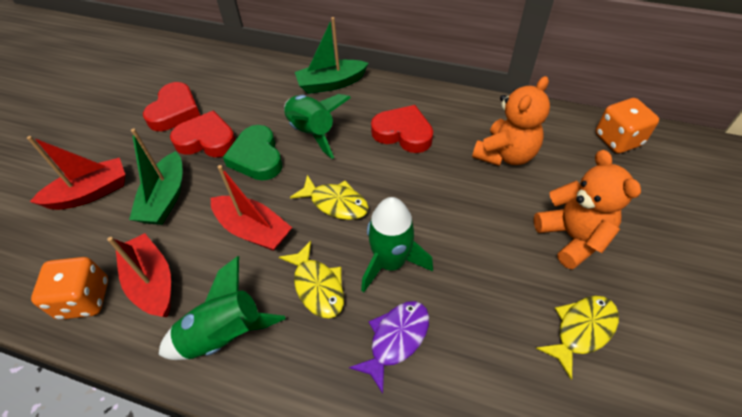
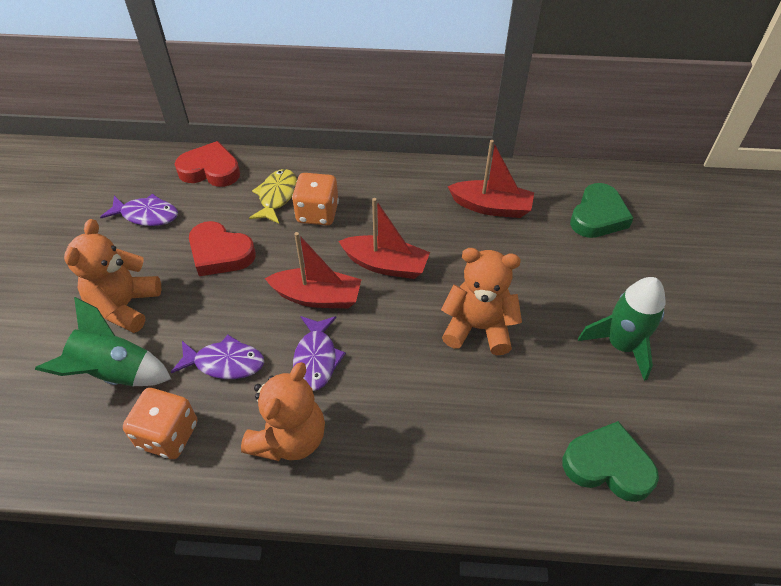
green boat: [129,129,183,225] [295,17,369,94] = 2 -> none = 0
green heart: [223,125,282,181] = 1 -> [562,421,659,502] [570,183,634,238] = 2
green rocket: [158,256,285,360] [284,94,351,159] [361,197,433,292] = 3 -> [35,297,171,386] [578,277,666,381] = 2
orange teddy bear: [472,76,550,166] [534,150,641,269] = 2 -> [64,219,161,333] [241,362,325,461] [441,248,522,355] = 3
purple fish: [349,301,429,394] = 1 -> [100,194,178,226] [171,335,264,379] [293,316,346,391] = 3
red heart: [143,82,201,131] [170,111,236,157] [371,105,433,153] = 3 -> [175,141,240,187] [189,221,256,276] = 2
yellow fish: [279,241,344,318] [290,175,369,220] [536,296,619,380] = 3 -> [249,169,297,224] = 1

